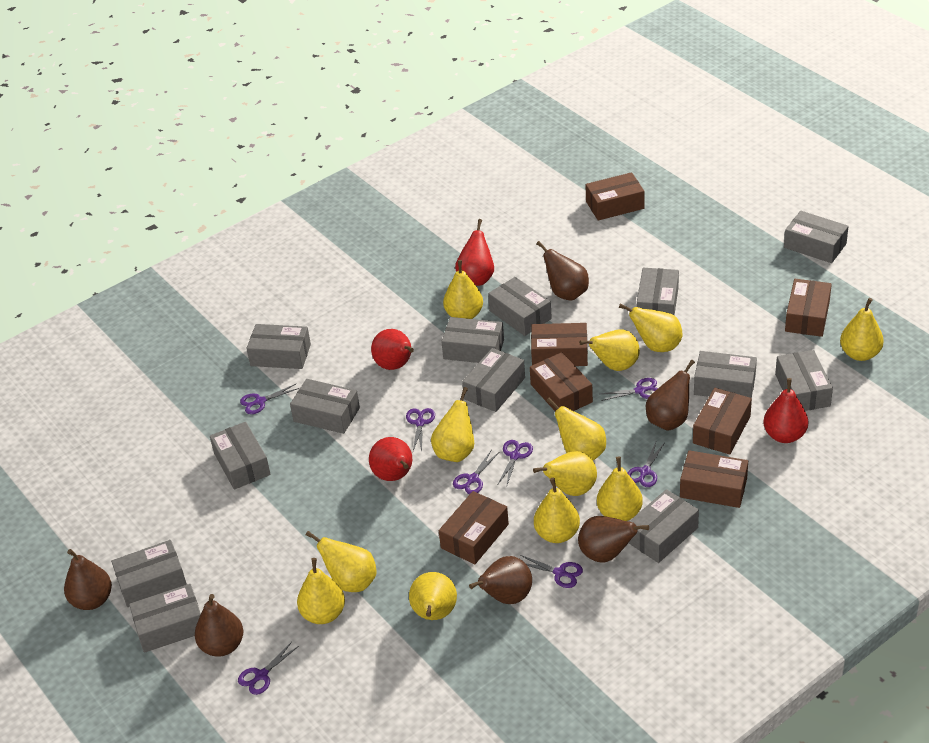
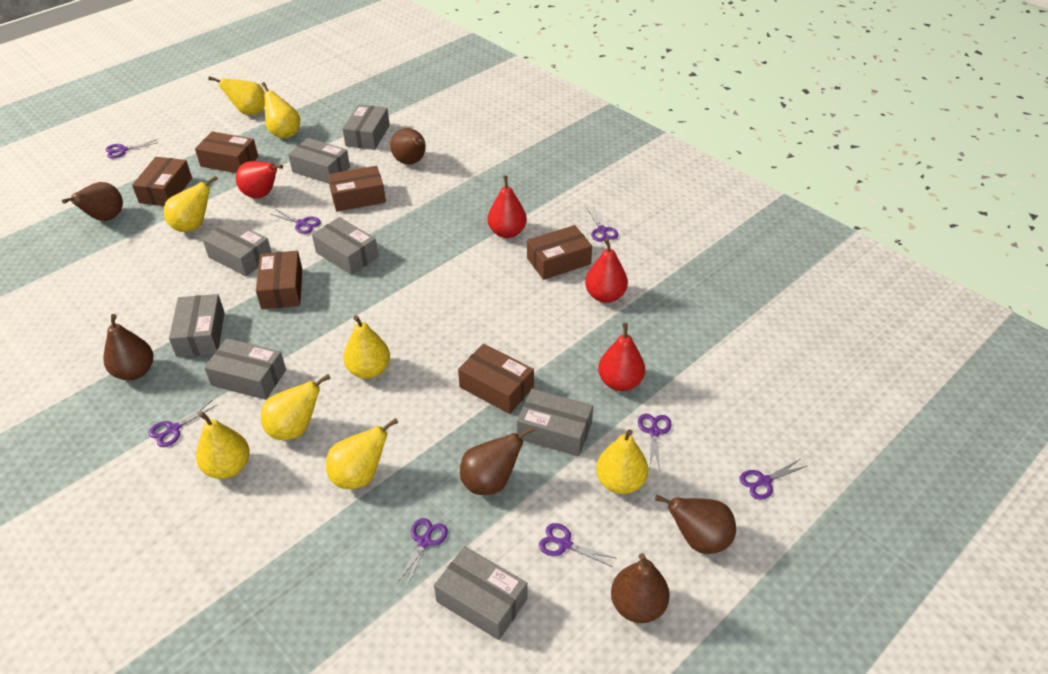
brown box: [439,491,509,564] [530,352,593,411] [531,323,588,366] [585,172,645,221] [680,450,748,508] [693,388,752,455] [785,279,832,337] = 7 -> [132,157,192,206] [195,131,258,173] [256,251,302,309] [328,166,386,212] [458,344,534,414] [527,225,592,280] = 6
grey box: [111,540,187,607] [129,584,201,653] [210,422,271,490] [246,324,311,369] [290,379,360,434] [441,317,504,363] [462,348,525,412] [488,277,552,336] [629,489,699,563] [637,268,679,316] [694,351,757,398] [775,350,833,411] [784,211,849,263] = 13 -> [169,294,225,357] [202,220,272,277] [204,338,286,400] [288,138,350,184] [312,217,378,275] [343,104,390,150] [434,546,527,640] [517,389,593,456] = 8
yellow pear: [297,558,345,624] [306,531,376,592] [409,572,457,620] [431,387,474,462] [443,260,483,319] [533,451,597,496] [534,478,580,543] [546,398,606,460] [579,329,640,371] [597,456,643,521] [619,304,682,352] [840,298,884,361] = 12 -> [164,176,218,232] [196,411,250,479] [208,76,265,115] [261,374,331,440] [262,82,300,139] [326,418,398,489] [343,315,390,379] [596,429,648,494] = 8

